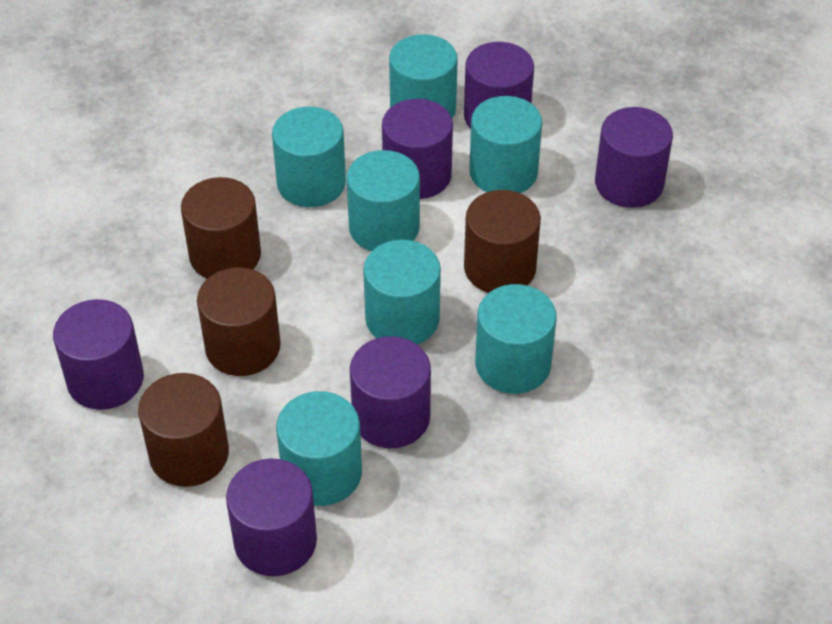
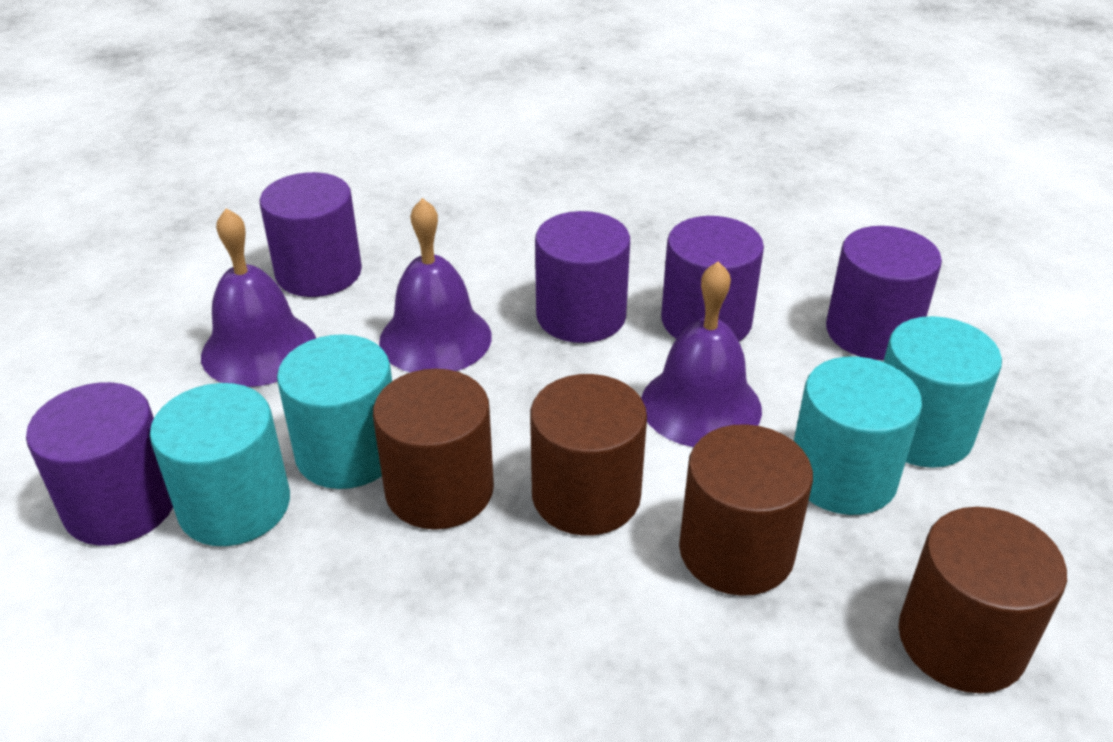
purple bell: none = 0 -> [201,208,316,387] [379,198,492,373] [641,261,762,447] = 3
purple cylinder: [53,299,144,410] [226,459,317,576] [350,336,431,448] [382,99,453,199] [464,42,534,129] [595,107,673,208] = 6 -> [26,382,173,546] [260,172,362,297] [535,211,630,343] [661,216,764,341] [826,226,942,360] = 5
turquoise cylinder: [272,107,346,207] [276,391,362,506] [346,150,420,251] [363,240,441,344] [389,34,458,118] [469,96,542,193] [475,284,557,394] = 7 -> [150,383,290,546] [277,334,392,489] [794,357,922,515] [883,316,1002,468] = 4

